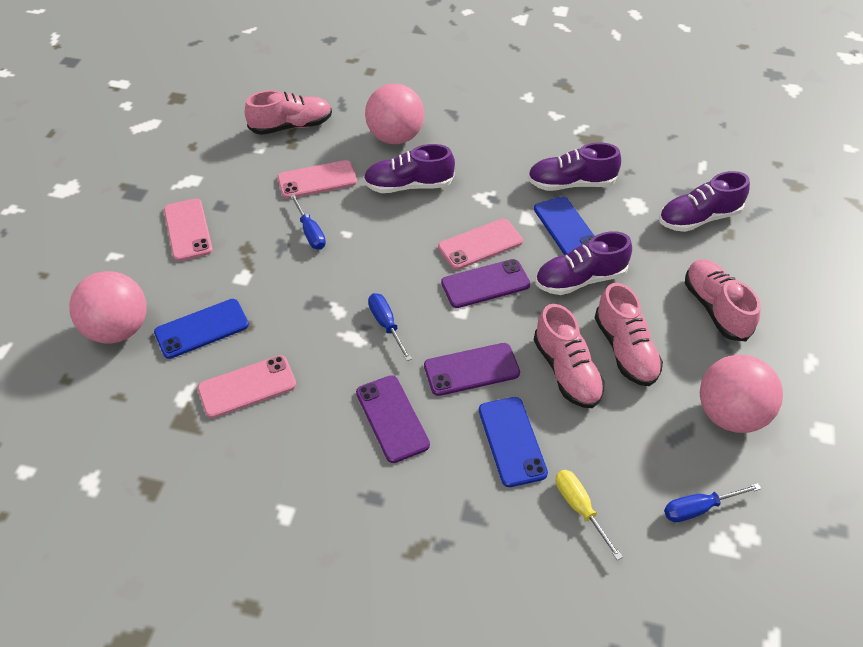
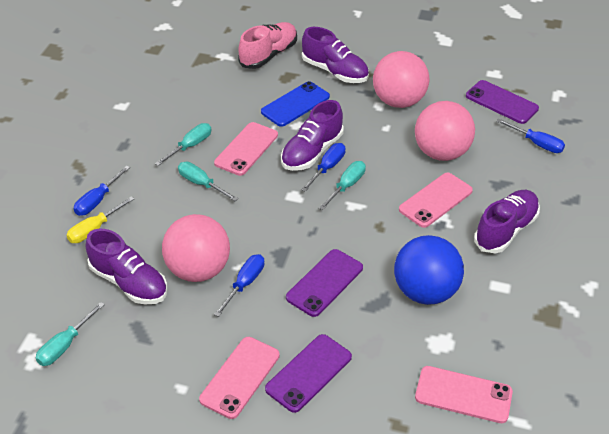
blue ball: none = 0 -> [394,235,464,305] = 1
blue phone: [154,299,249,359] [479,397,548,487] [534,196,595,255] = 3 -> [261,81,330,127] = 1
blue screwdriver: [290,194,326,250] [368,293,412,361] [664,483,761,522] = 3 -> [74,165,130,216] [214,254,265,317] [301,143,346,192] [497,119,565,153] = 4
pink shoe: [245,90,332,135] [534,304,605,408] [595,283,663,386] [685,259,761,342] = 4 -> [238,22,297,69] = 1
turquoise screwdriver: none = 0 -> [36,302,105,366] [155,123,211,166] [178,162,238,201] [319,161,366,210] = 4

